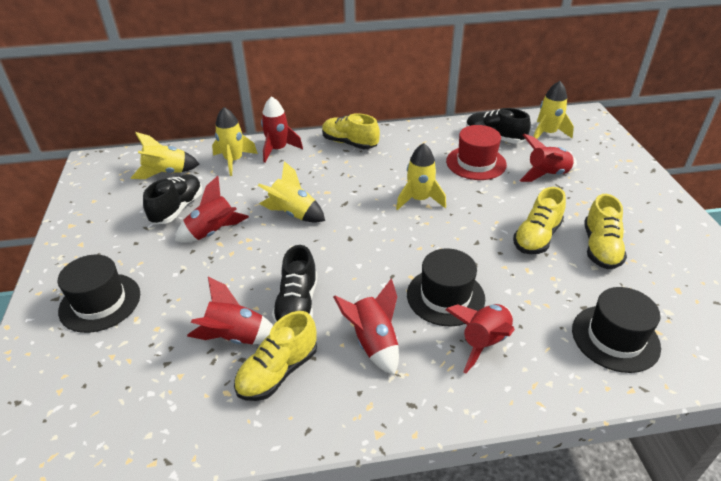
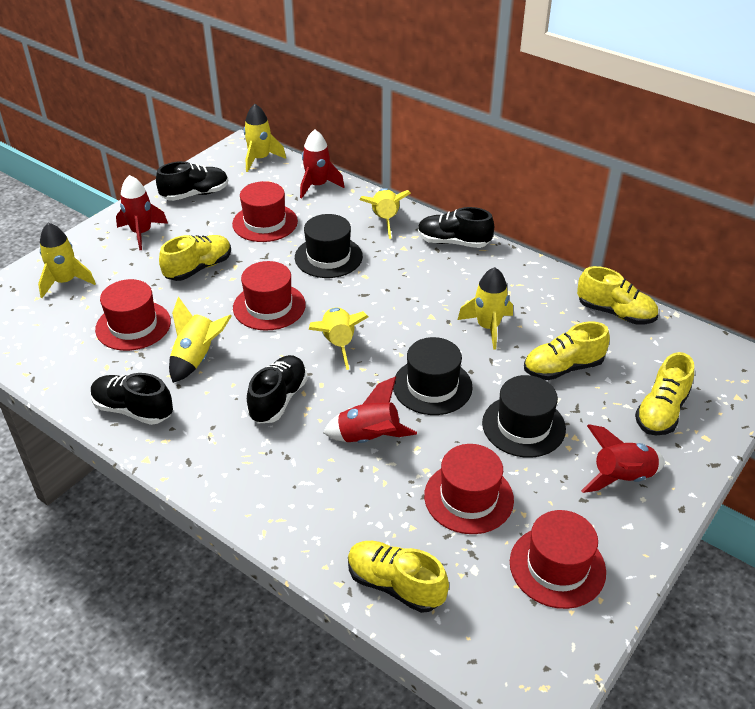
black shoe: [143,174,202,224] [272,245,317,323] [466,108,531,144] = 3 -> [91,373,173,425] [156,161,228,201] [247,355,308,423] [418,207,494,248] = 4
red hat: [446,125,507,180] = 1 -> [95,279,171,351] [232,181,298,242] [233,261,306,331] [424,444,514,534] [510,510,606,609] = 5
red rocket: [175,176,249,243] [187,277,274,345] [261,96,303,163] [333,278,399,375] [445,304,515,373] [519,134,577,182] = 6 -> [116,175,168,250] [300,130,344,199] [323,376,417,443] [581,424,665,493] = 4
yellow rocket: [131,132,200,179] [212,107,258,176] [258,161,325,223] [396,143,446,210] [533,81,574,139] = 5 -> [38,223,96,298] [169,297,232,383] [244,104,286,172] [309,307,368,370] [359,188,411,239] [458,267,513,350] = 6
yellow shoe: [234,311,317,401] [322,113,380,149] [513,187,566,254] [584,194,627,269] = 4 -> [159,235,231,281] [348,541,449,613] [524,321,610,380] [577,266,658,325] [635,352,694,435] = 5

